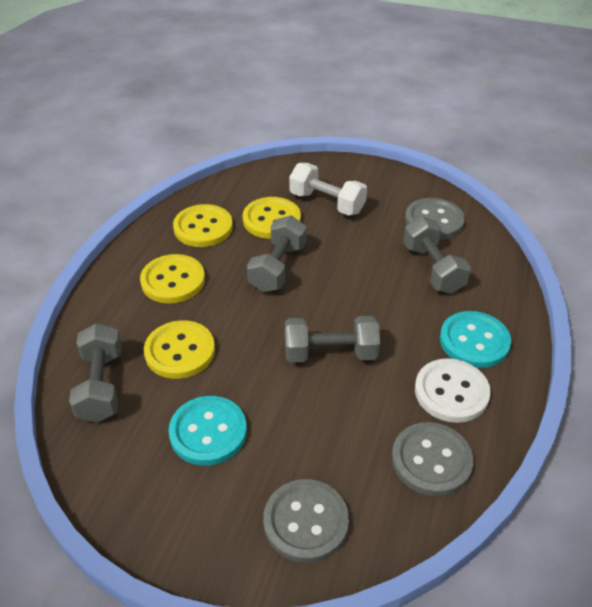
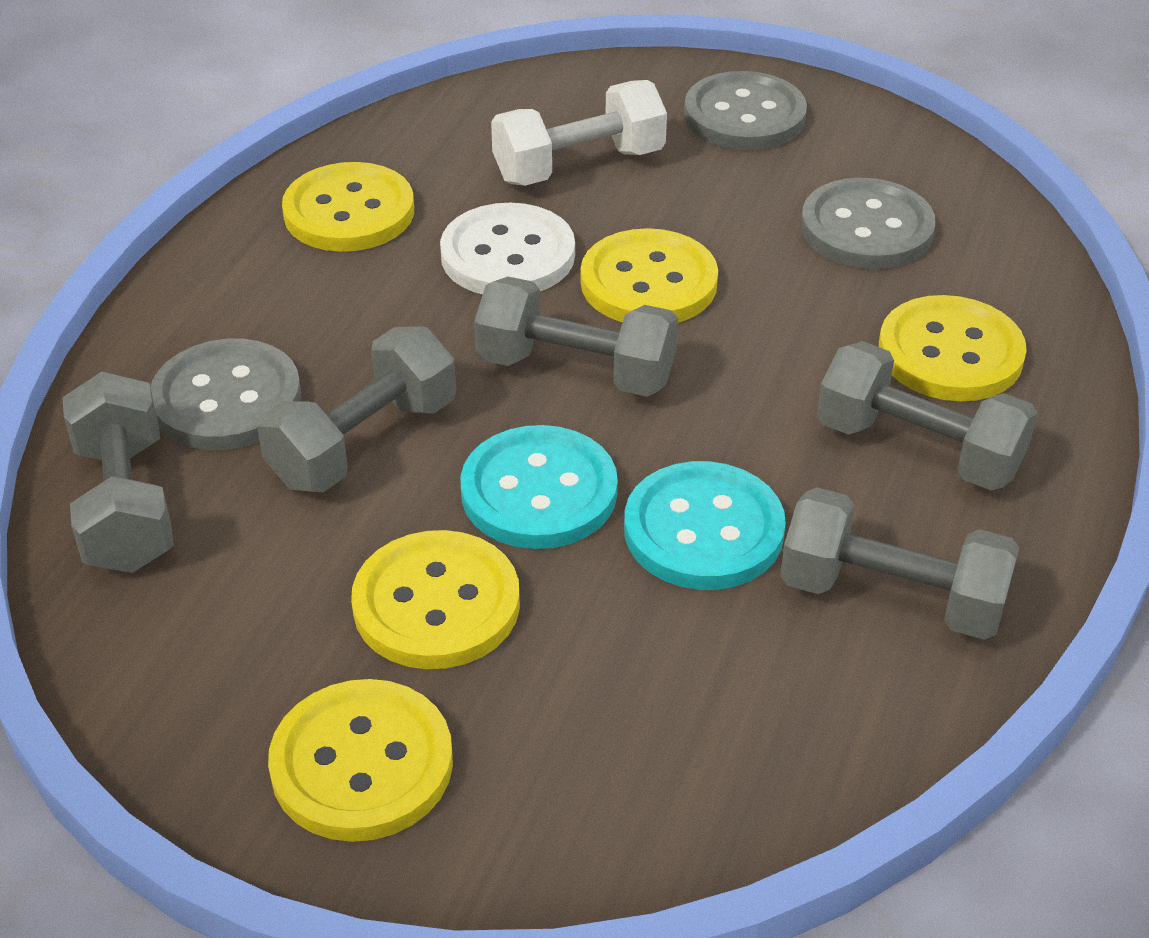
grey dumbbell: [69,323,122,423] [247,215,307,292] [285,316,380,363] [403,216,471,294] = 4 -> [62,371,174,573] [257,326,456,492] [474,277,678,397] [780,487,1019,640] [817,341,1038,491] = 5
yellow button: [140,254,205,304] [144,320,215,379] [173,204,233,247] [243,197,301,239] = 4 -> [268,679,453,842] [282,162,414,252] [351,530,520,669] [581,228,718,323] [879,295,1027,401] = 5

